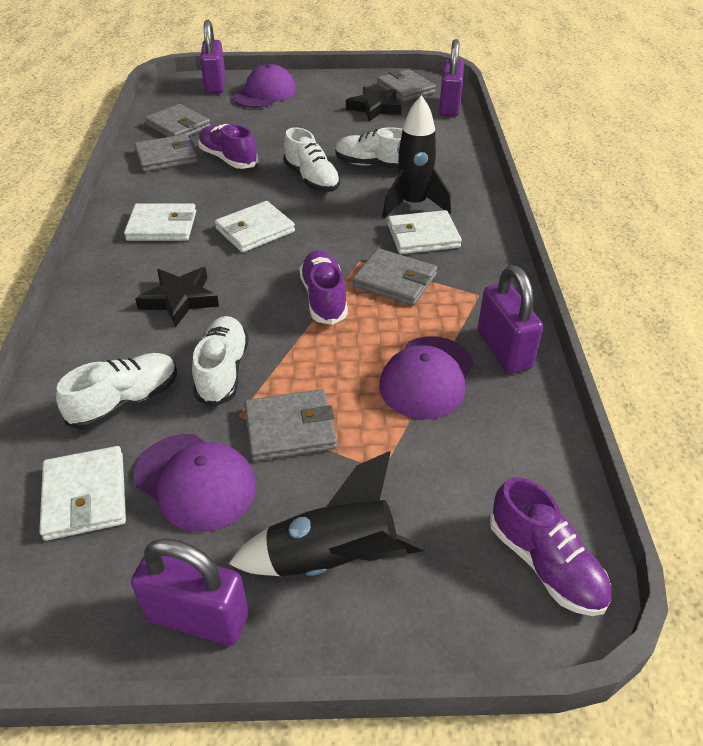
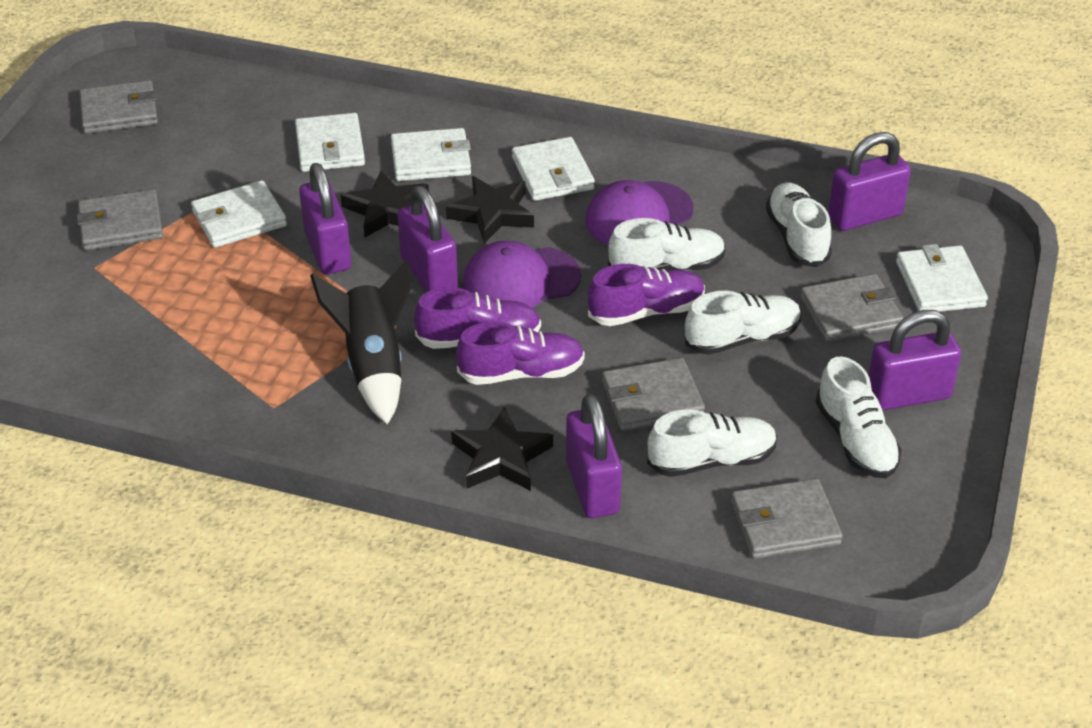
black rocket: [229,451,425,576] [382,95,451,219] = 2 -> [310,260,411,424] = 1
black star: [135,267,219,327] [346,86,402,121] = 2 -> [341,171,429,237] [446,176,534,244] [451,406,553,491] = 3
purple cap: [134,434,256,532] [233,64,296,108] [379,336,474,419] = 3 -> [463,241,581,307] [586,180,693,245] = 2
purple padlock: [131,538,248,645] [200,20,225,94] [439,39,464,116] [478,265,543,374] = 4 -> [299,163,352,274] [397,186,458,292] [566,394,622,518] [828,132,911,231] [868,310,961,411] = 5
white shoe: [56,353,177,430] [192,316,249,407] [283,127,340,192] [335,127,403,169] = 4 -> [608,218,726,271] [647,409,777,477] [685,291,801,355] [766,182,832,267] [816,356,902,478] = 5
white wallet: [39,446,126,541] [124,203,196,241] [215,201,295,253] [388,210,462,254] = 4 -> [191,180,287,248] [295,113,365,172] [391,128,471,181] [512,137,595,201] [896,244,988,312] = 5

